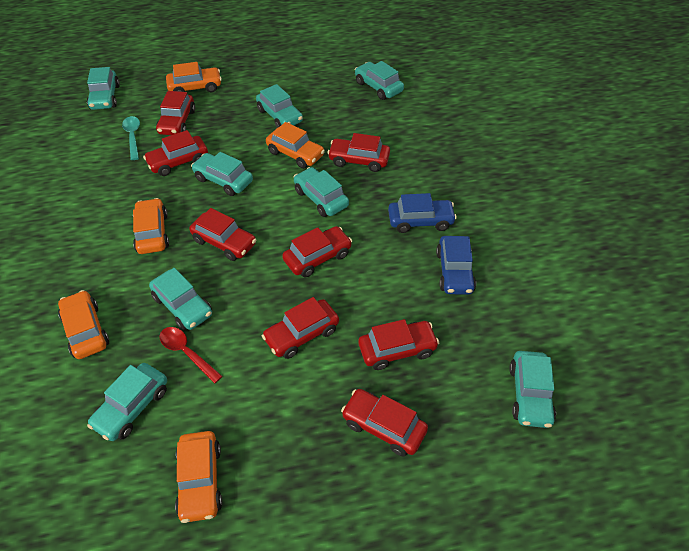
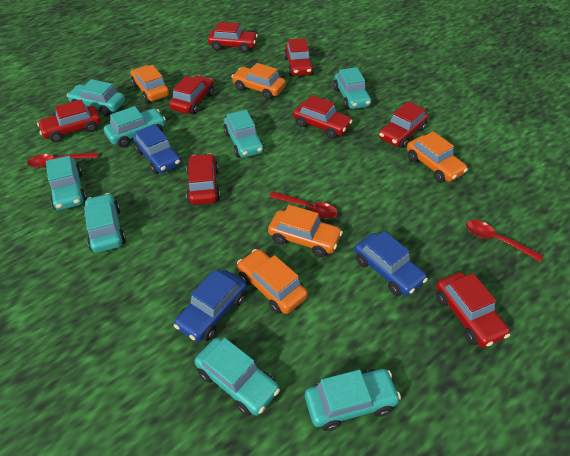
blue car: [388,193,457,233] [436,236,476,295] = 2 -> [133,124,182,174] [174,270,247,342] [354,231,428,296] = 3
red spoon: [160,327,223,384] = 1 -> [27,152,98,168] [269,191,338,219] [466,220,543,262] = 3
turquoise spoon: [122,116,140,160] = 1 -> none = 0

